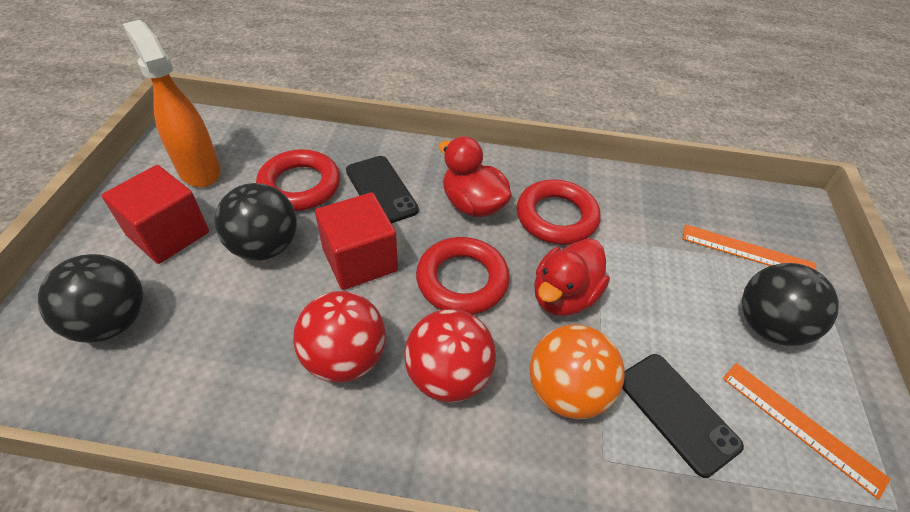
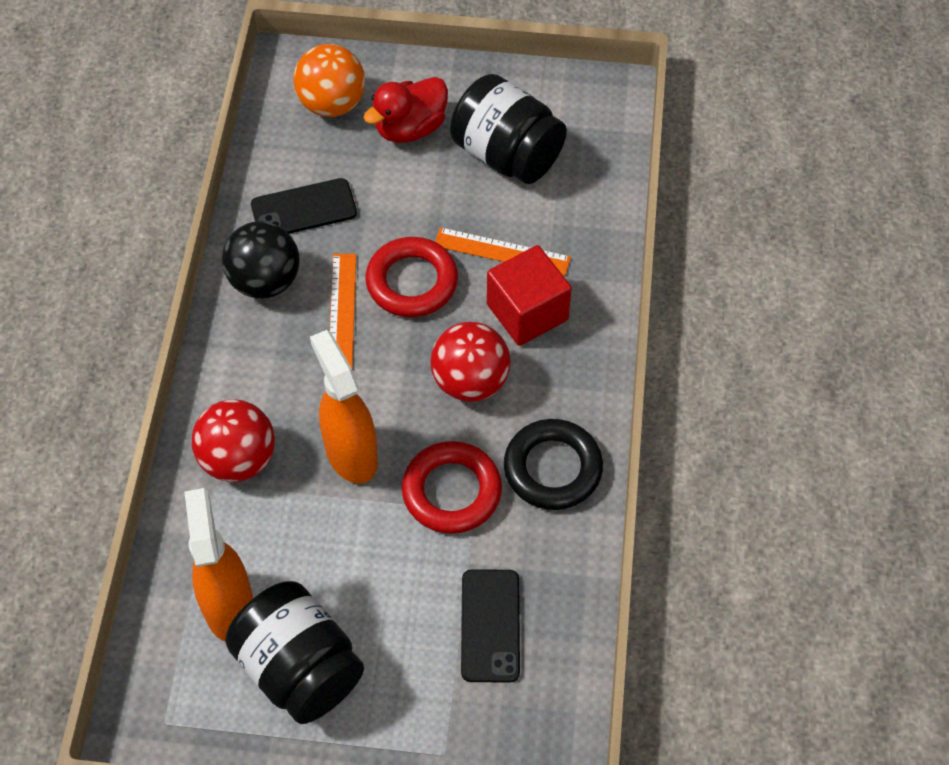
black ball: [38,254,144,343] [214,183,297,261] [742,263,839,346] = 3 -> [222,221,300,299] = 1
black jar: none = 0 -> [225,581,364,724] [450,74,567,184] = 2
black ring: none = 0 -> [504,419,603,510] = 1
orange spray bottle: [123,20,220,187] = 1 -> [185,488,253,641] [310,330,378,484] = 2
red cube: [102,165,209,264] [315,192,398,290] = 2 -> [487,245,572,346] = 1
red duck: [438,136,512,217] [534,239,610,316] = 2 -> [363,77,448,143] = 1
red ring: [256,149,340,211] [416,237,510,315] [517,179,601,245] = 3 -> [366,237,458,317] [402,441,502,534] = 2

